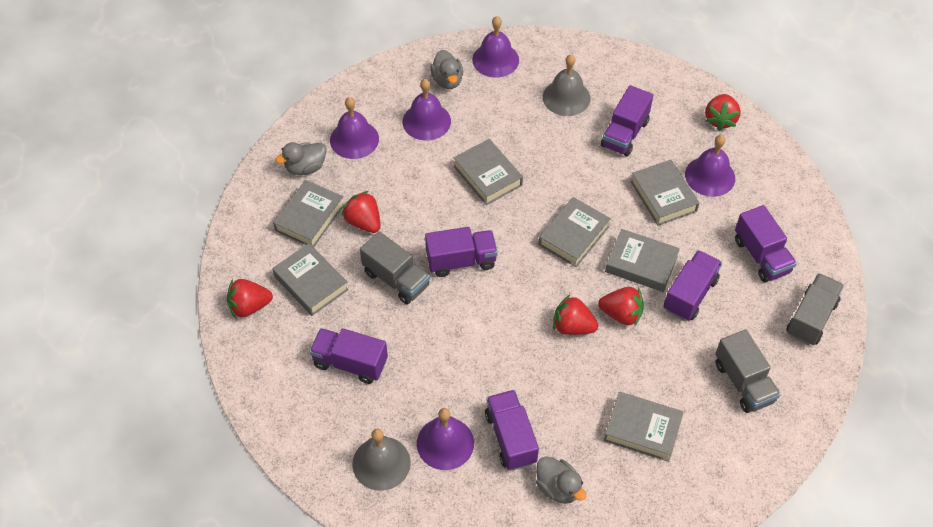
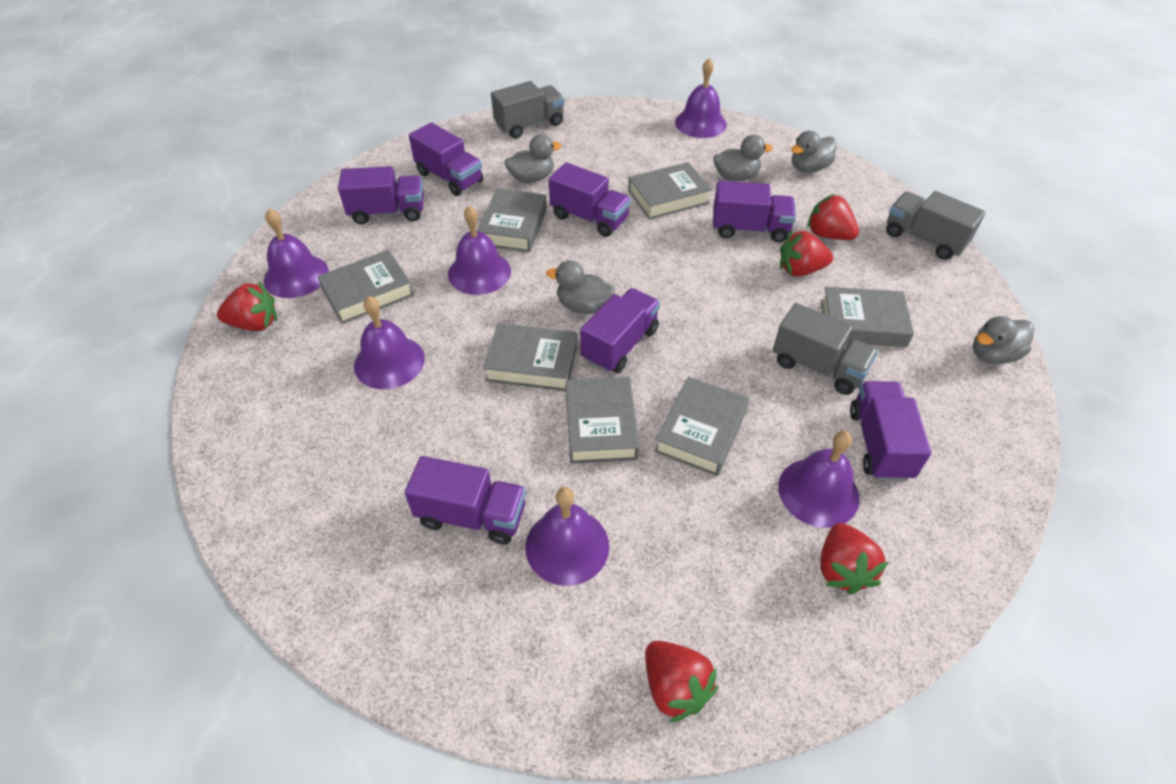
grey bell: [352,429,411,491] [543,55,591,116] = 2 -> none = 0
grey duck: [276,142,327,175] [430,50,463,89] [536,456,586,504] = 3 -> [505,134,562,183] [546,260,615,314] [713,134,773,181] [791,130,836,173] [973,316,1034,364] = 5
purple bell: [330,97,379,159] [403,79,451,141] [417,408,474,470] [472,16,519,78] [685,135,735,197] = 5 -> [264,209,329,298] [354,296,425,389] [448,205,511,295] [525,487,609,586] [675,58,727,138] [778,431,859,528] = 6
purple truck: [309,328,388,384] [425,227,498,277] [485,390,539,470] [601,85,653,156] [664,250,722,321] [735,205,797,282] = 6 -> [338,166,424,224] [405,456,526,545] [409,122,483,196] [549,162,631,237] [580,288,660,373] [713,181,796,242] [850,381,932,481] = 7

